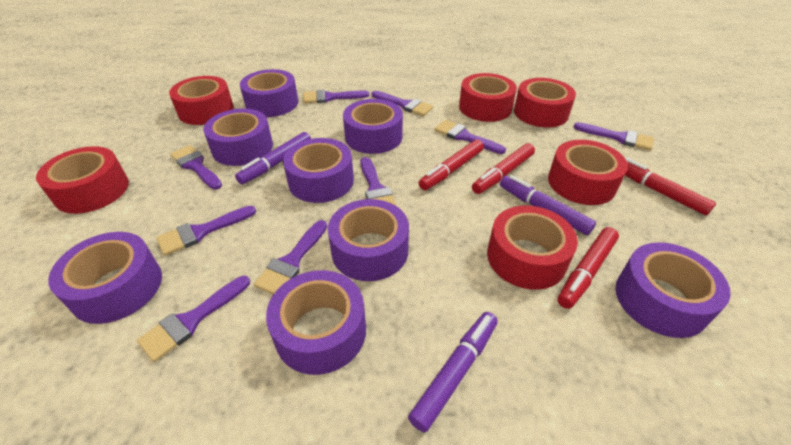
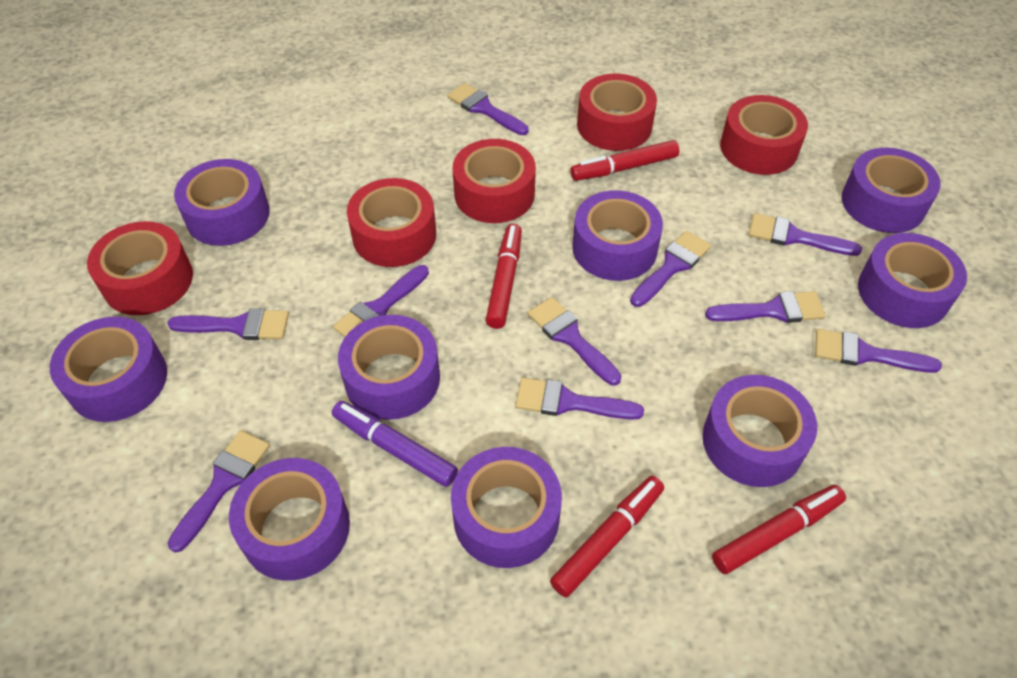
purple brush: [137,276,250,362] [156,206,256,256] [170,145,222,190] [254,220,327,295] [303,90,369,103] [360,157,397,206] [371,91,433,116] [434,120,506,154] [573,122,654,151] = 9 -> [167,308,289,340] [168,430,270,553] [333,265,429,337] [447,83,529,135] [515,378,644,420] [528,297,621,385] [630,231,711,307] [705,291,826,323] [748,213,862,256] [815,329,942,373] = 10
purple marker: [235,132,311,185] [408,312,498,432] [500,175,596,235] = 3 -> [332,401,458,487] = 1
purple tape: [48,232,162,324] [203,108,273,166] [240,69,298,117] [266,270,366,375] [283,138,354,203] [328,199,409,281] [343,99,403,154] [615,242,731,338] = 8 -> [50,317,167,422] [174,159,270,246] [229,458,350,581] [338,315,440,420] [451,447,562,568] [572,190,663,281] [702,375,817,487] [841,148,941,233] [858,233,967,328] = 9
red tape: [36,146,129,214] [169,76,234,125] [459,73,517,122] [487,205,578,290] [514,78,576,128] [548,140,628,205] = 6 -> [87,221,193,315] [347,178,436,267] [453,139,536,223] [577,74,657,151] [720,95,808,175] = 5

